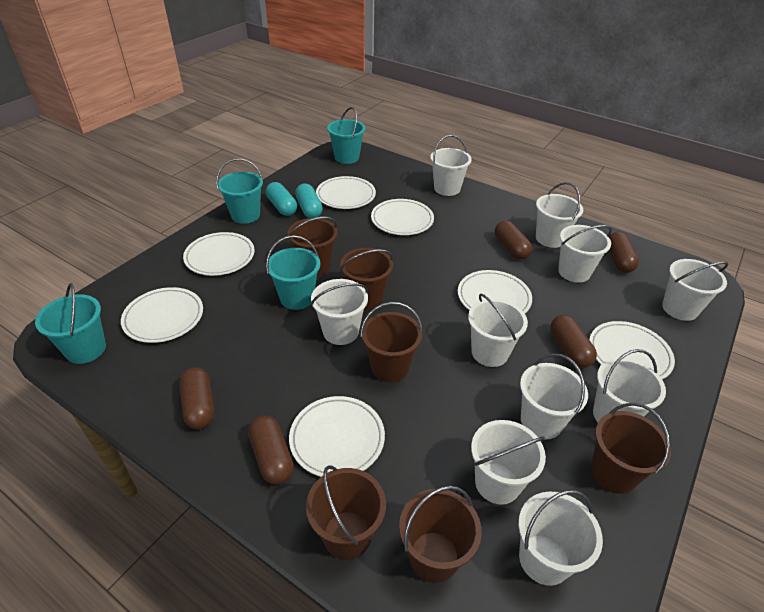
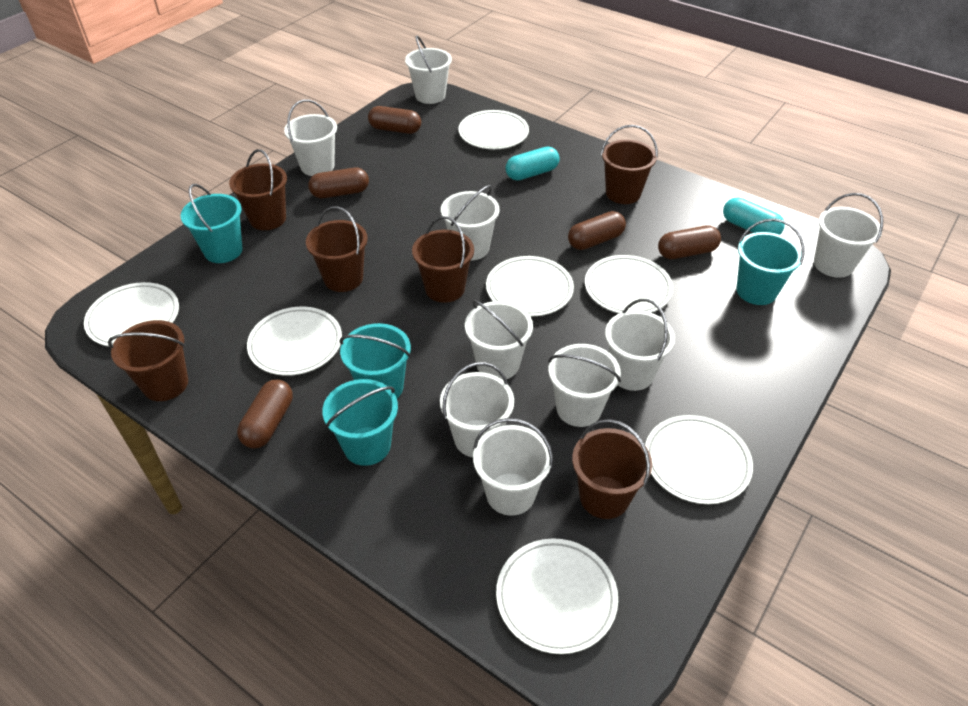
white bucket: [311,279,368,345] [430,135,472,196] [468,294,528,367] [471,420,546,505] [518,490,603,586] [520,353,588,440] [536,182,583,248] [558,225,612,283] [593,349,666,422] [662,259,728,321] = 10 -> [284,100,337,176] [405,36,452,104] [440,362,514,457] [441,185,500,260] [465,300,533,380] [473,418,553,516] [548,344,621,427] [605,299,675,391] [814,193,883,278] = 9

